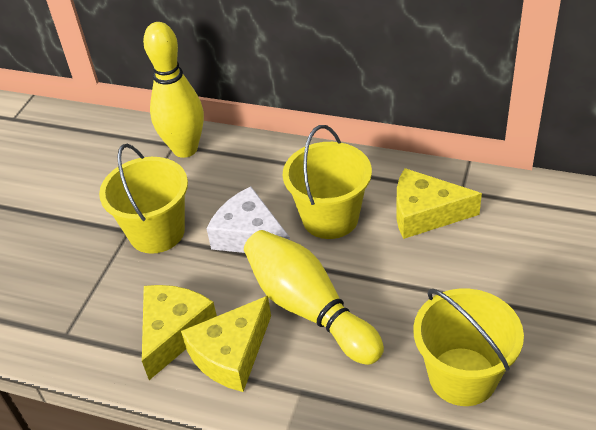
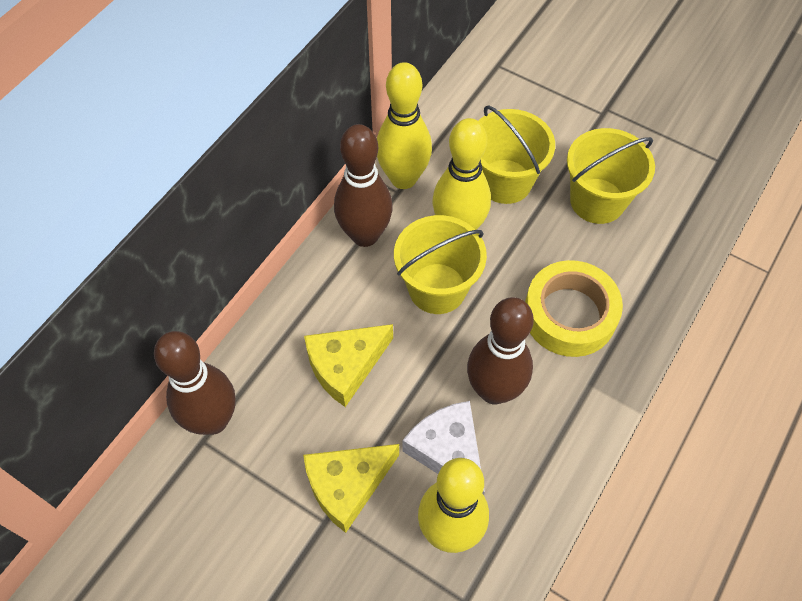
brown bowling pin: none = 0 -> [154,331,236,435] [334,124,393,247] [467,297,534,404] = 3
yellow bowling pin: [143,22,204,158] [244,230,384,365] = 2 -> [377,62,432,189] [418,458,489,553] [432,118,491,230] = 3
yellow cheese: [142,285,217,380] [181,296,271,392] [396,168,482,239] = 3 -> [303,444,399,533] [304,324,393,407] = 2
yellow tape: none = 0 -> [525,260,623,357] = 1

